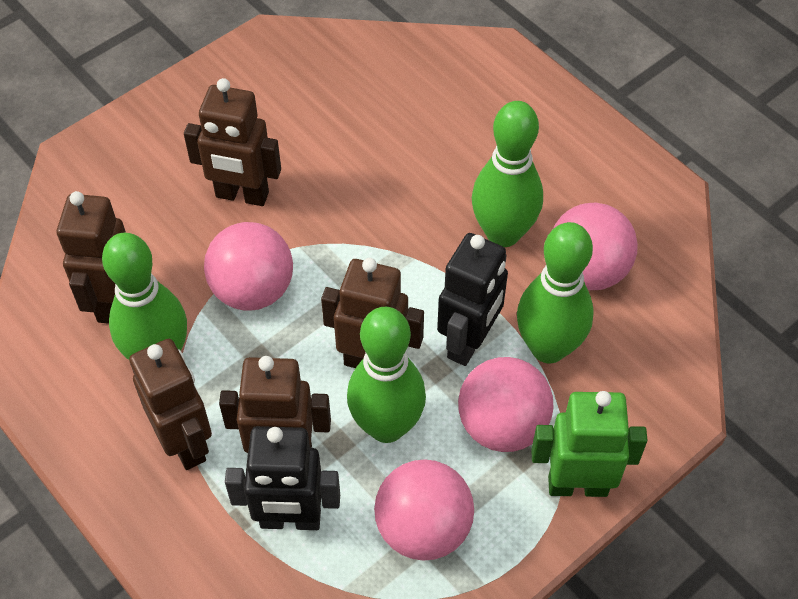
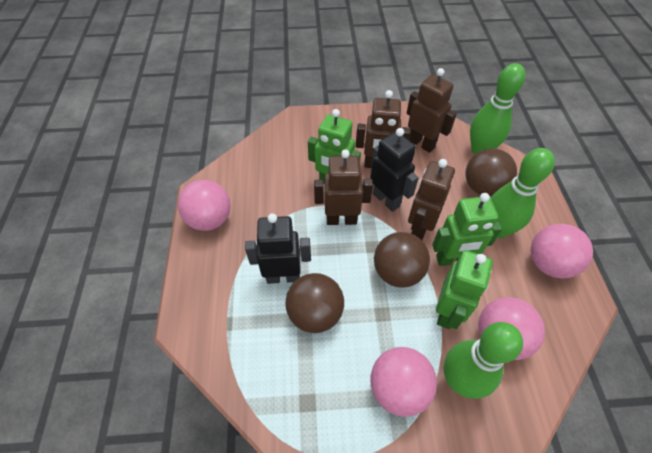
brown ball: none = 0 -> [285,273,344,333] [374,232,430,288] [465,148,517,197] = 3
brown robot: [57,191,126,324] [129,339,212,470] [184,78,281,206] [219,356,331,453] [321,258,424,368] = 5 -> [314,149,373,225] [355,90,411,168] [407,68,457,153] [408,159,455,240] = 4
green bowling pin: [102,233,187,360] [347,307,426,443] [472,101,543,247] [517,222,594,363] = 4 -> [444,322,523,399] [470,63,525,155] [491,148,555,238] = 3
green robot: [531,391,648,497] = 1 -> [308,109,361,184] [432,193,502,266] [436,250,493,329] = 3

